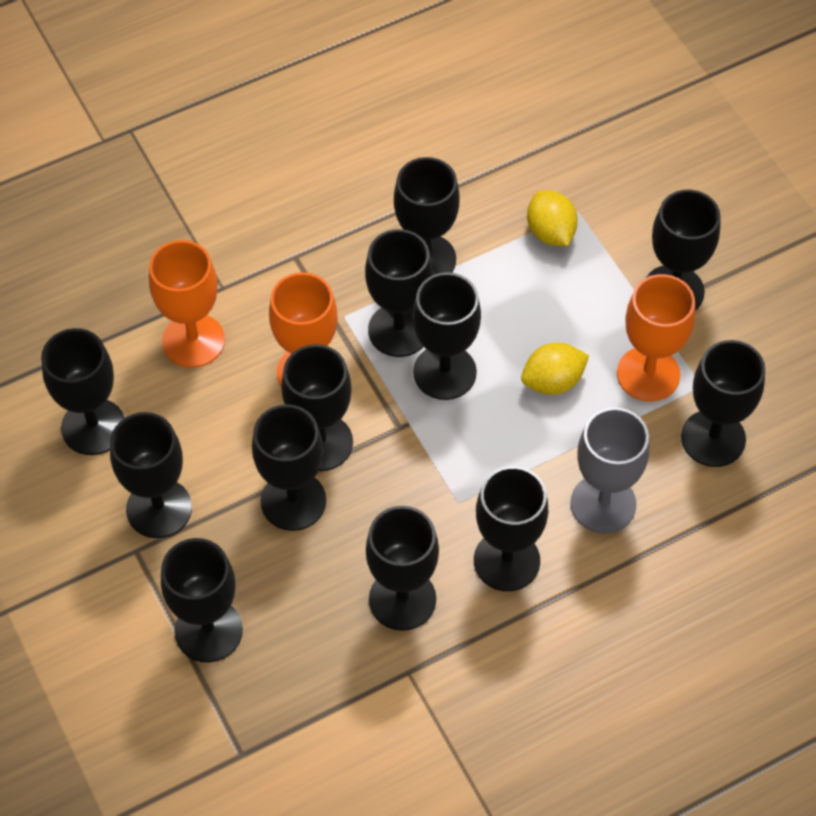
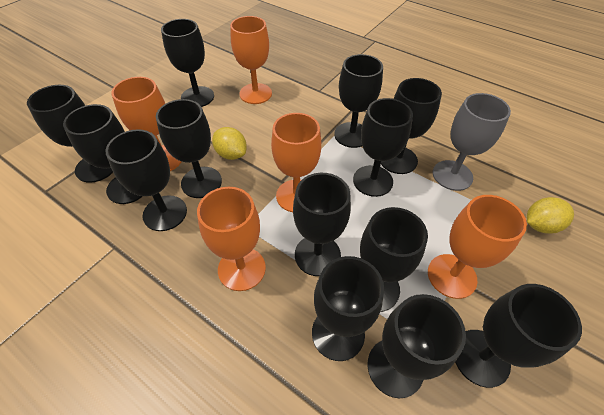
black goblet: [41,328,125,455] [110,412,192,538] [161,538,243,663] [252,404,326,531] [281,344,353,471] [365,229,432,357] [366,506,439,631] [394,157,460,275] [413,272,481,400] [474,466,548,591] [646,190,720,311] [681,340,765,467] = 12 -> [27,85,113,183] [63,104,143,204] [105,129,187,231] [156,99,222,198] [161,19,214,107] [293,173,351,276] [312,256,384,361] [334,54,383,148] [353,98,413,197] [360,207,428,312] [368,294,466,398] [381,78,442,174] [455,284,582,388] = 13
orange goblet: [149,240,225,368] [269,272,338,386] [617,274,695,402] = 3 -> [111,77,182,171] [197,187,266,291] [230,16,272,104] [271,113,321,212] [428,195,527,299] = 5

